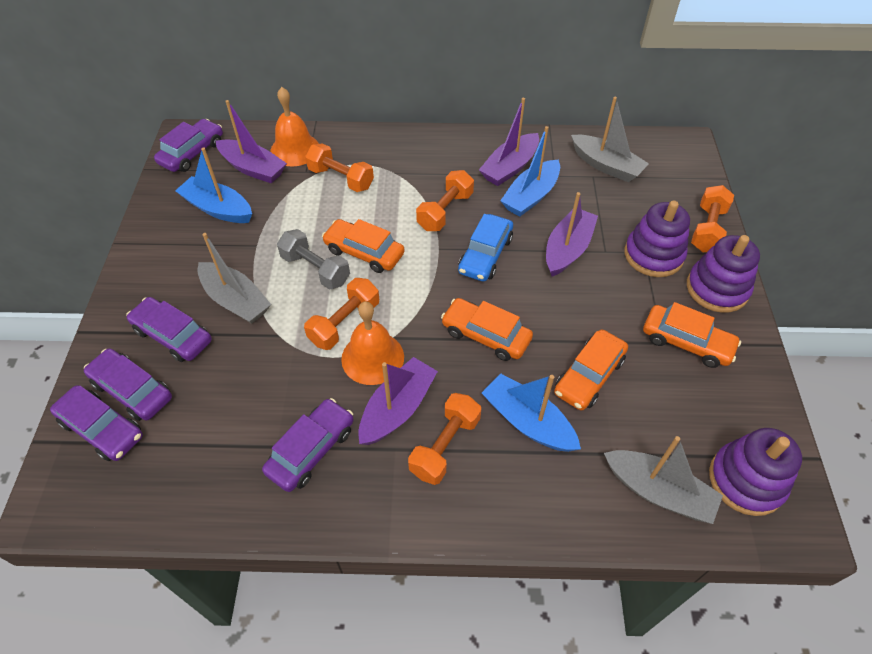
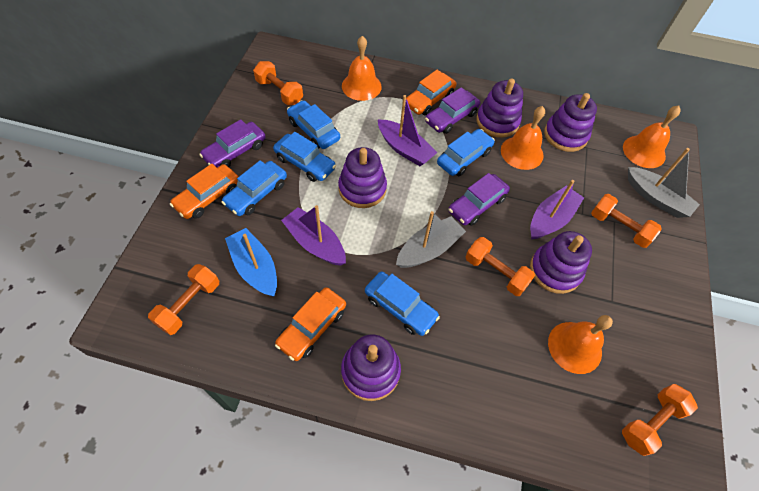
blue boat: [175,147,252,223] [482,373,581,452] [500,126,560,217] = 3 -> [225,228,277,296] = 1
blue car: [458,214,513,282] = 1 -> [221,160,287,216] [273,132,336,182] [287,100,340,149] [365,272,440,336] [437,129,495,176] = 5
grey boat: [197,233,271,324] [571,97,649,182] [604,436,723,524] = 3 -> [396,211,466,268] [628,148,700,218] = 2
grey dumbbell: [277,229,350,289] = 1 -> none = 0
orange bell: [270,87,319,167] [341,301,404,385] = 2 -> [342,36,382,101] [501,106,545,170] [548,315,613,374] [623,106,681,168] = 4
orange car: [322,219,404,273] [441,298,533,361] [554,330,628,411] [643,302,741,368] = 4 -> [170,164,239,219] [275,287,346,361] [406,70,456,116] = 3
purple boat: [216,100,287,183] [358,357,438,445] [479,98,539,186] [546,192,598,276] = 4 -> [281,205,346,266] [378,95,438,166] [530,180,584,240] = 3
purple car: [50,385,143,461] [84,348,172,421] [126,297,212,362] [154,119,223,172] [262,398,354,492] = 5 -> [199,119,266,167] [425,87,480,134] [448,173,510,226] = 3
purple stacking toy: [625,200,690,277] [687,235,760,313] [709,428,802,516] = 3 -> [338,147,387,208] [341,335,401,401] [476,78,523,138] [530,231,592,294] [544,93,597,152] = 5

